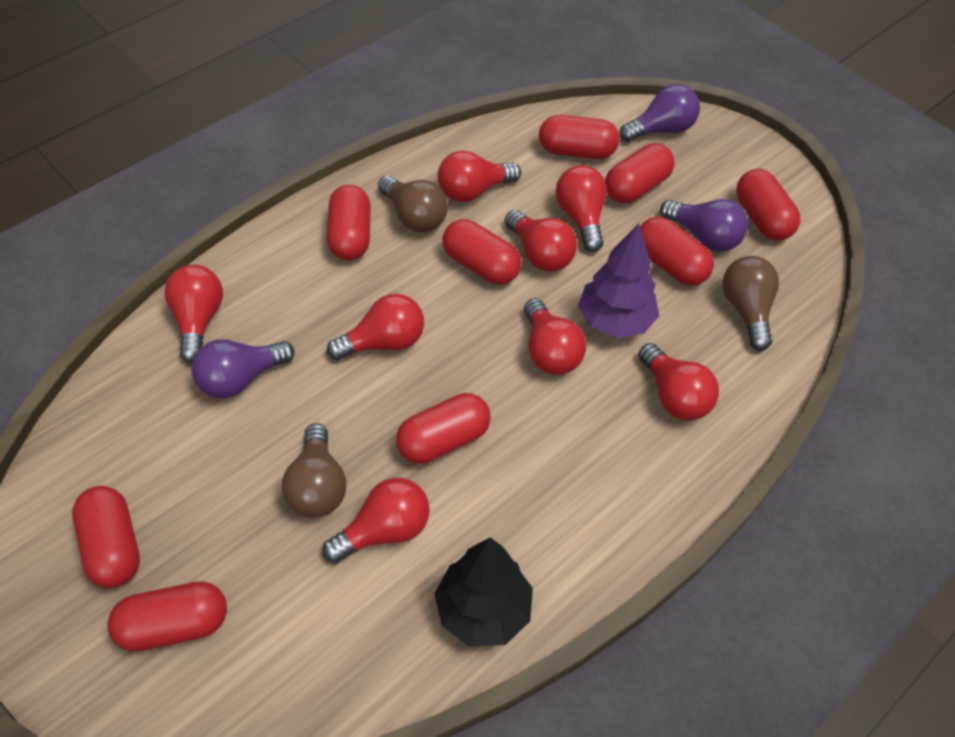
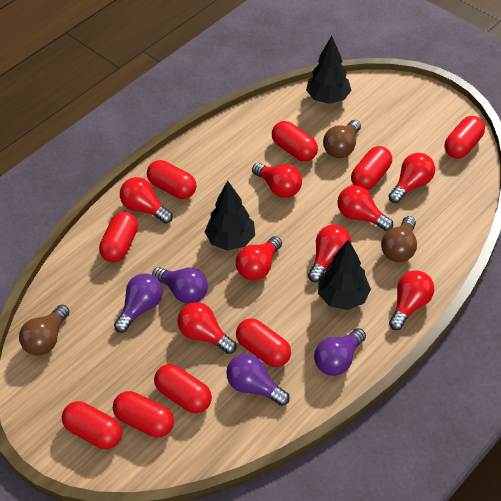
black tree: [434,537,533,647] = 1 -> [205,180,255,251] [306,36,352,104] [318,239,371,310] = 3
purple light bulb: [192,339,295,398] [620,84,700,142] [660,199,748,252] = 3 -> [114,273,163,333] [152,267,208,304] [226,354,290,406] [314,328,366,376] = 4
purple tree: [578,223,659,338] = 1 -> none = 0

